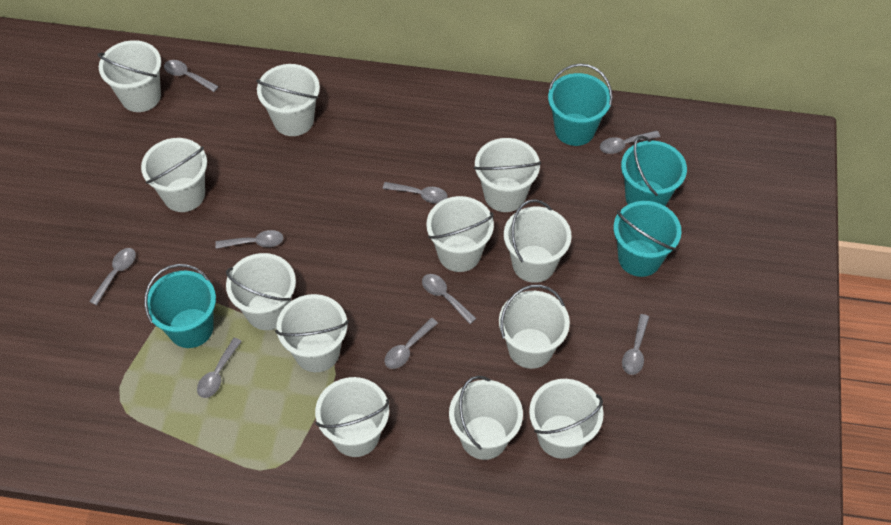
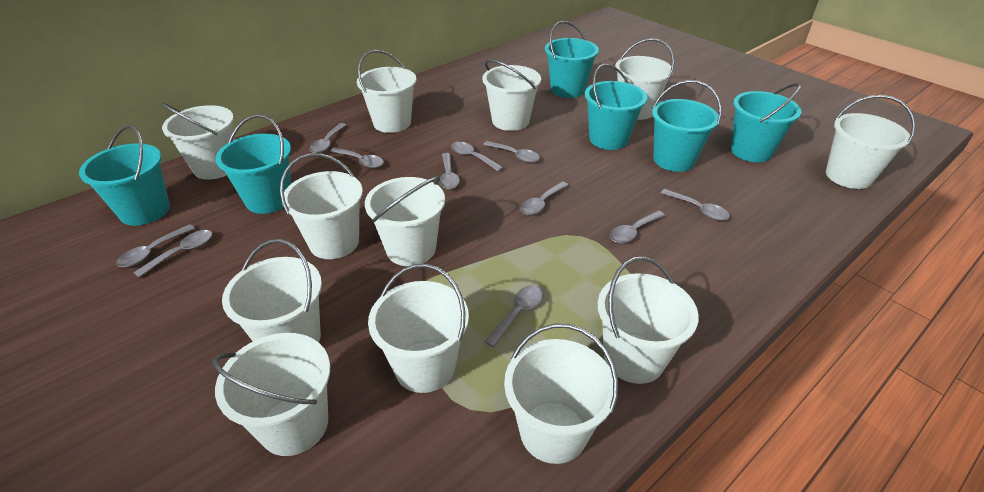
grey spoon: [89,248,136,305] [164,60,219,92] [197,338,242,398] [215,230,284,249] [383,182,448,204] [384,318,438,369] [422,274,477,324] [600,131,660,154] [622,314,649,375] = 9 -> [116,224,195,267] [134,230,212,278] [309,123,346,153] [330,147,384,168] [439,153,460,189] [451,142,504,172] [483,141,540,163] [484,285,544,347] [520,181,568,215] [610,210,665,243] [661,189,730,221] = 11
turquoise bucket: [144,264,216,348] [548,63,613,146] [613,201,682,277] [621,136,687,206] = 4 -> [79,125,170,226] [216,114,291,214] [545,21,599,98] [585,63,647,150] [652,80,722,172] [730,83,801,162] = 6

